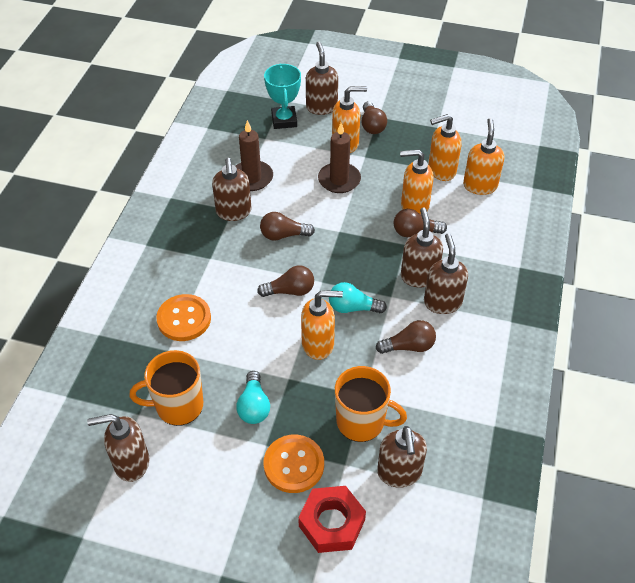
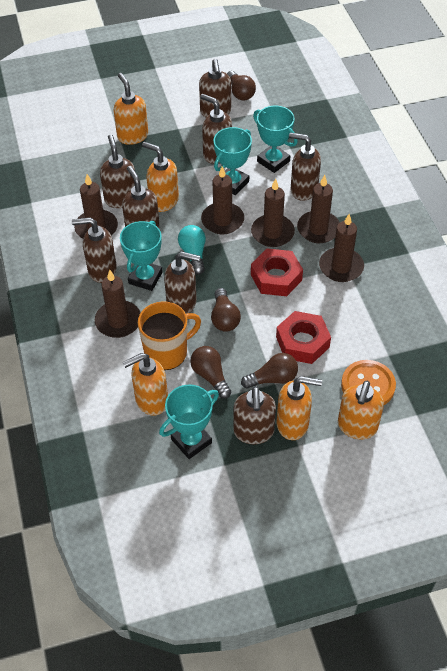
brown candle: [236,120,273,191] [318,123,361,193] = 2 -> [74,174,118,239] [95,270,141,338] [201,166,244,234] [251,178,295,247] [297,175,340,243] [319,214,364,282] = 6
brown light bulb: [257,265,314,297] [260,212,315,241] [362,101,387,134] [376,320,436,354] [394,209,447,237] = 5 -> [190,346,231,399] [211,288,241,332] [227,71,256,100] [241,353,298,389] = 4
brown soap dispenser: [87,414,149,482] [212,158,252,221] [306,42,338,115] [377,426,427,488] [401,207,443,287] [424,233,468,314] = 6 -> [72,217,117,283] [100,134,135,208] [122,166,160,228] [164,251,200,314] [199,59,231,118] [200,94,232,164] [233,386,276,444] [289,133,321,201] = 8
orange button: [156,294,211,341] [263,435,324,493] = 2 -> [341,360,396,405] = 1
orange mug: [130,350,203,426] [335,366,407,442] = 2 -> [138,301,201,370] = 1
red nut: [298,486,366,553] = 1 -> [251,248,303,296] [276,311,331,364] = 2
turquoise light bulb: [236,371,270,424] [329,282,387,313] = 2 -> [178,225,206,275] = 1
turquoise trophy: [264,63,301,129] = 1 -> [120,220,163,291] [159,384,219,459] [214,127,252,195] [253,106,298,173] = 4

